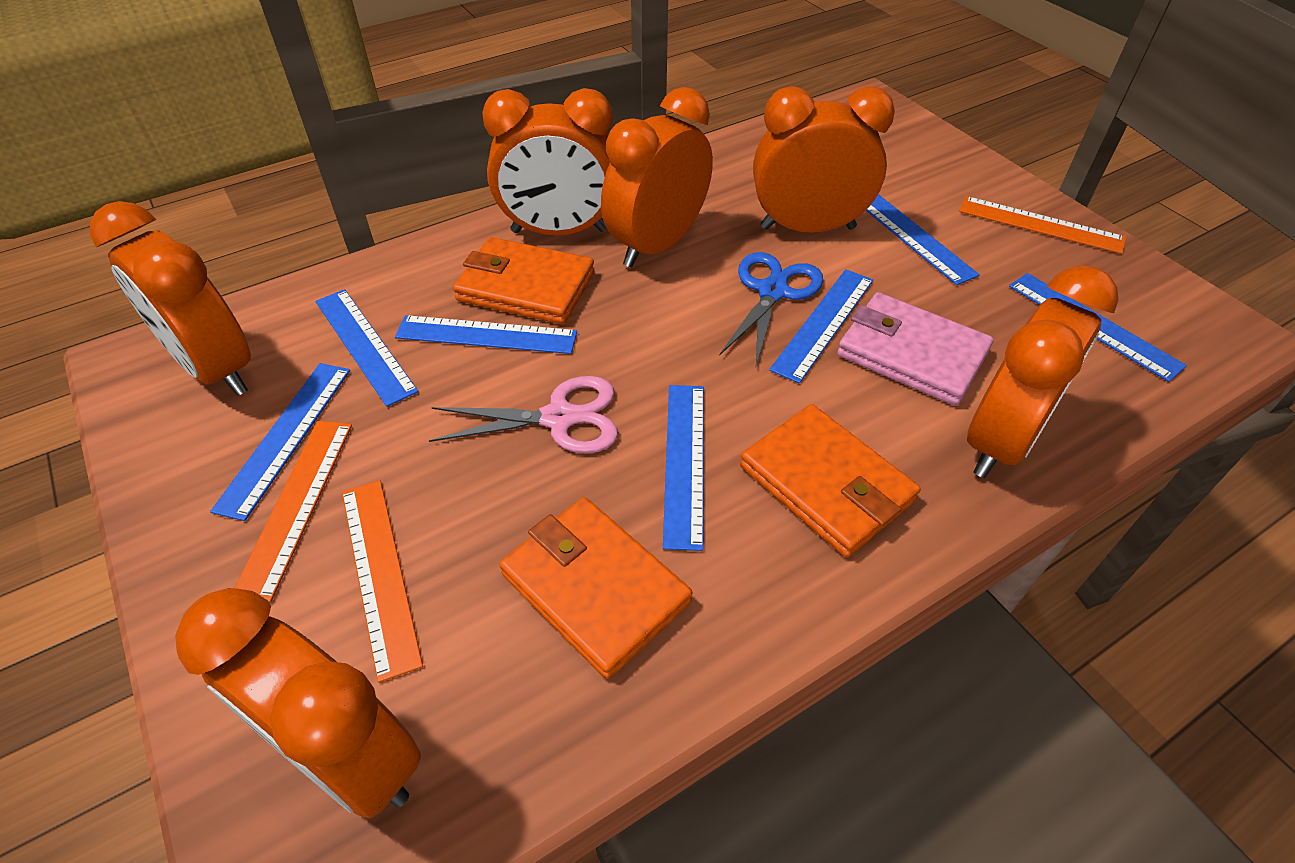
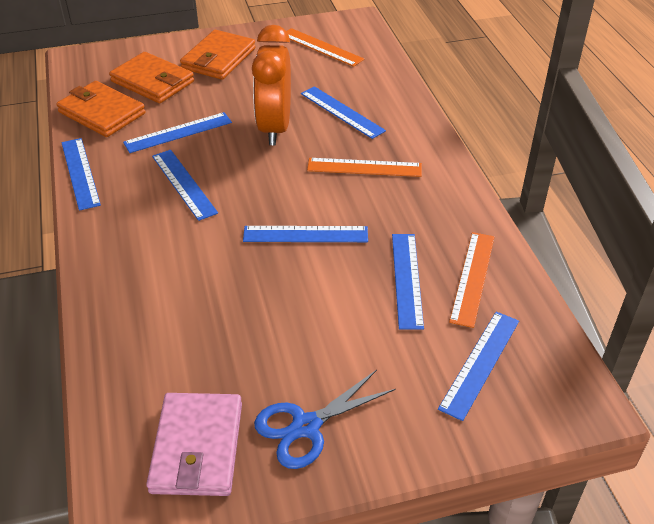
orange clock: [90,201,251,396] [175,588,421,819] [482,88,613,235] [601,87,713,268] [753,86,895,233] [967,265,1119,478] = 6 -> [252,25,291,145] = 1
pink scissors: [429,376,618,454] = 1 -> none = 0

